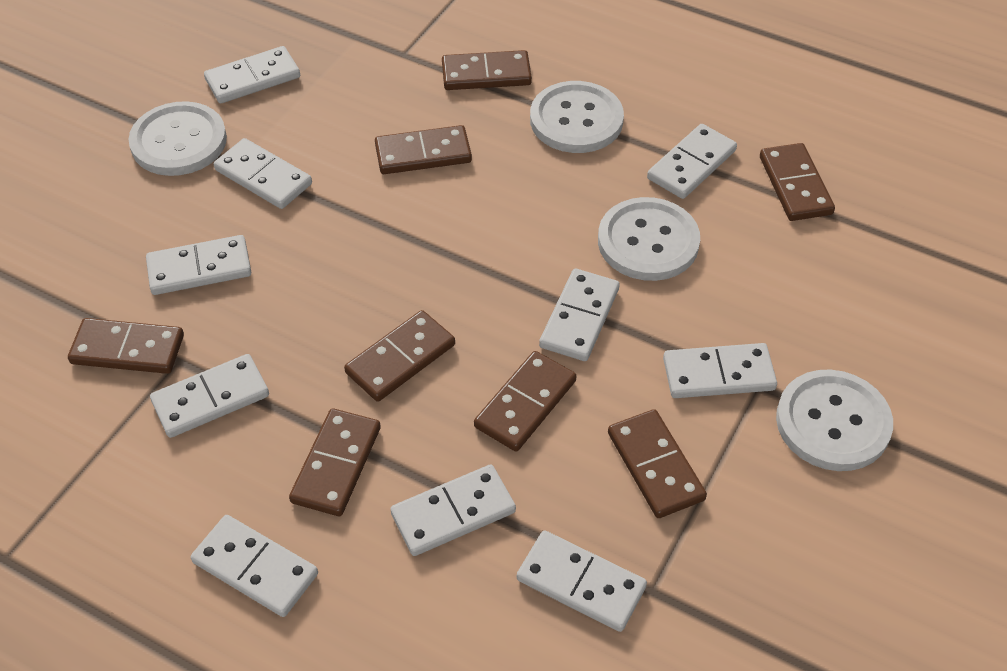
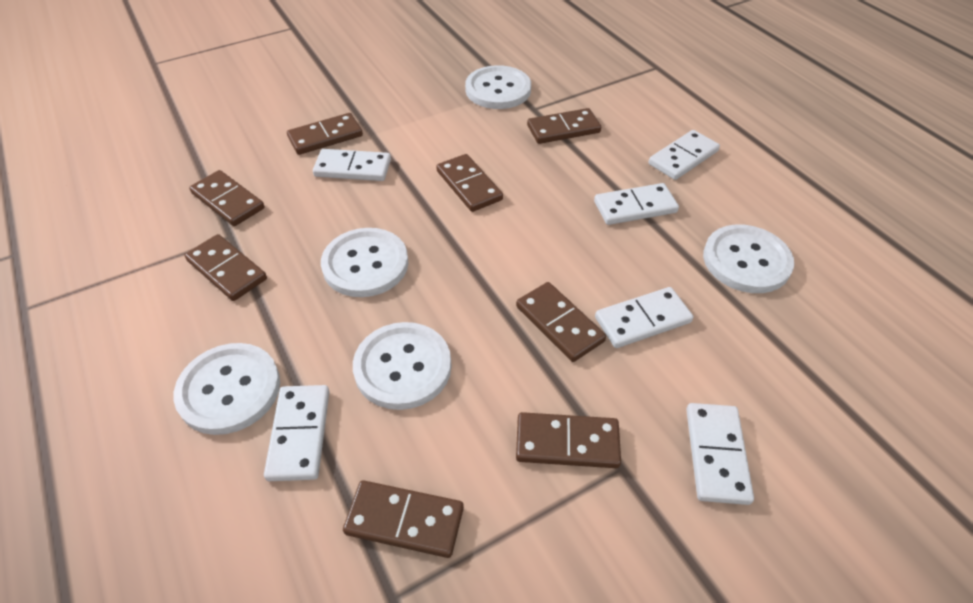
white button: [128,101,227,176] [530,81,624,153] [598,197,700,281] [776,369,893,471] = 4 -> [174,343,280,435] [321,228,409,297] [353,322,452,410] [465,65,531,109] [703,225,794,293] = 5
white domino: [146,235,251,295] [150,354,269,438] [191,515,318,617] [204,46,300,103] [214,138,312,209] [391,465,516,556] [517,530,647,632] [539,268,620,361] [647,124,737,199] [663,343,777,398] = 10 -> [264,385,330,481] [313,149,391,181] [594,183,679,225] [595,287,693,348] [648,130,720,180] [686,403,754,505] = 6

